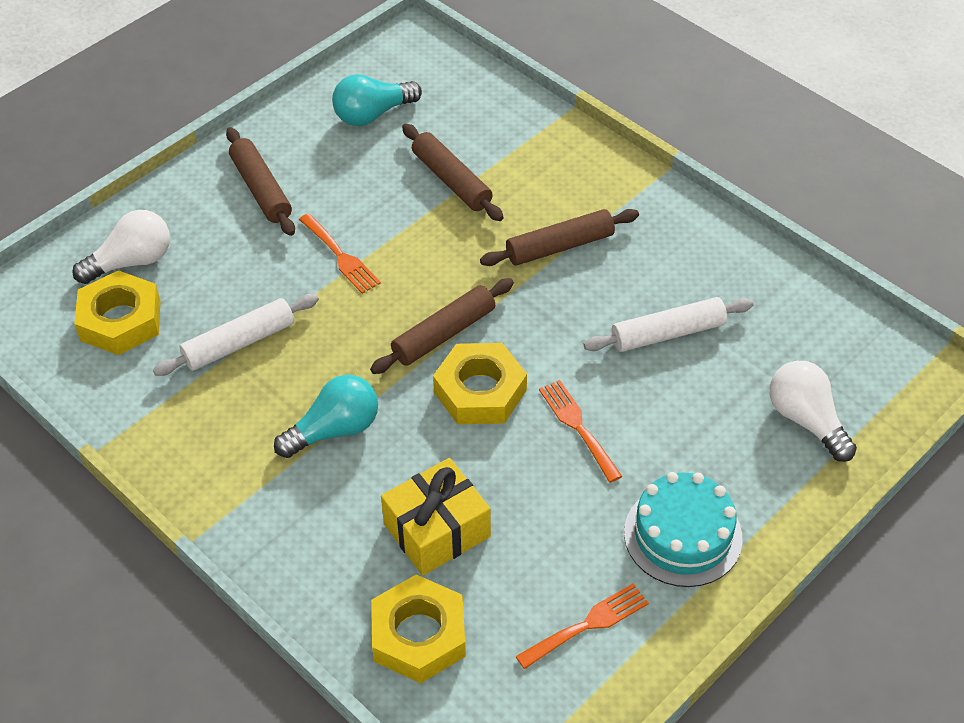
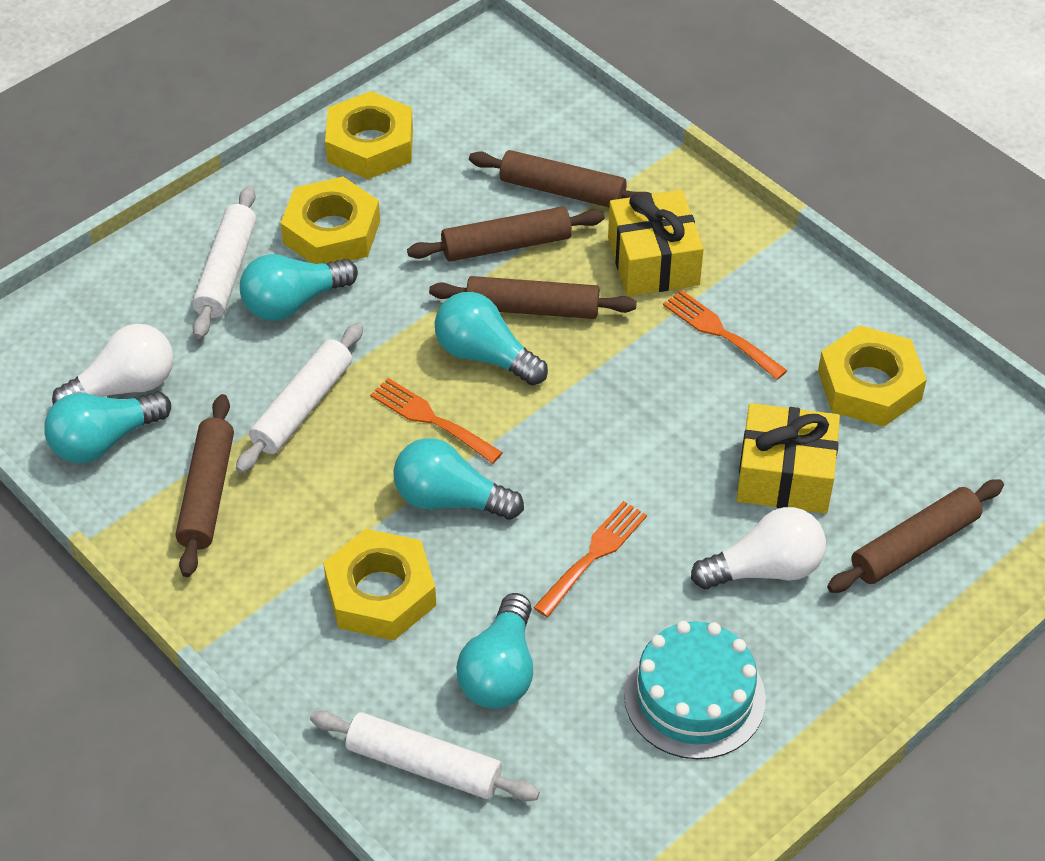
brown rolling pin: [226,127,295,236] [370,278,514,374] [402,124,504,221] [480,209,639,266] = 4 -> [176,394,234,577] [407,207,605,262] [429,276,637,319] [469,150,652,207] [827,479,1004,593] = 5
turquoise light bulb: [274,375,378,458] [332,74,422,126] = 2 -> [44,392,171,463] [240,254,358,321] [393,438,524,520] [435,292,548,385] [456,593,533,709] = 5
white rolling pin: [153,294,319,376] [584,297,754,352] = 2 -> [192,186,256,339] [236,323,363,473] [310,710,540,801] = 3
yellow gift: [381,458,491,576] = 1 -> [608,190,704,296] [737,403,840,514] = 2
yellow nut: [74,270,161,355] [371,575,466,683] [433,343,527,424] = 3 -> [281,177,380,263] [323,529,436,640] [325,91,413,179] [818,325,927,427] = 4

